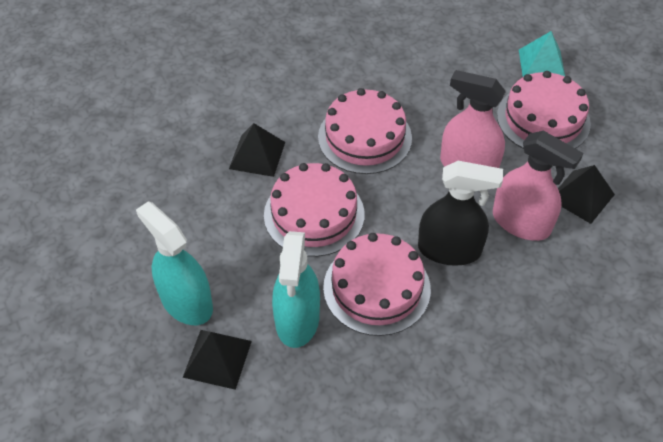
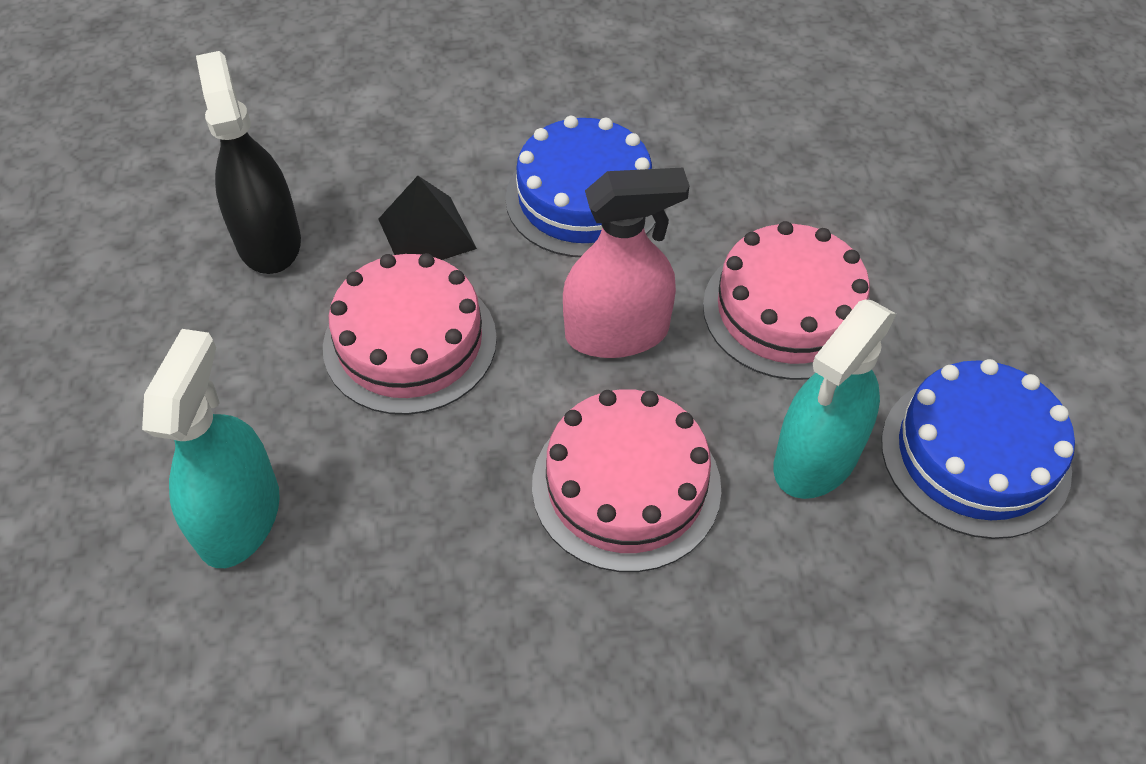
black pyramid: [183,330,252,390] [229,123,285,177] [558,165,615,224] = 3 -> [378,176,477,260] = 1
blue cake: none = 0 -> [505,116,656,257] [881,359,1075,539] = 2
pink cake: [264,163,365,257] [318,88,412,174] [323,233,431,336] [497,71,591,149] = 4 -> [323,253,497,415] [532,389,721,572] [703,221,870,380] = 3
pink spray bottle: [440,70,506,168] [493,130,583,241] = 2 -> [563,168,690,358] = 1
turquoise pyramid: [519,31,565,77] = 1 -> none = 0

